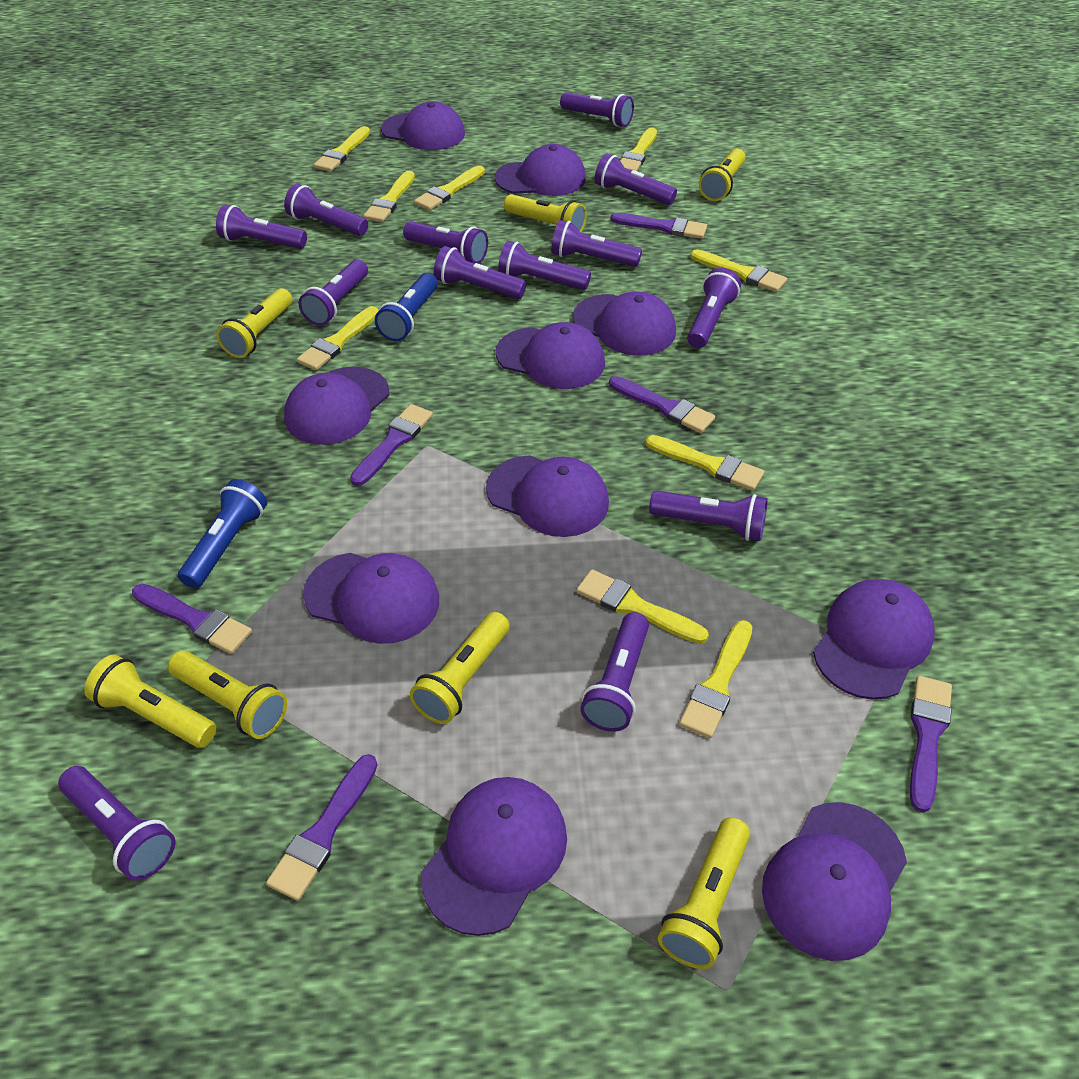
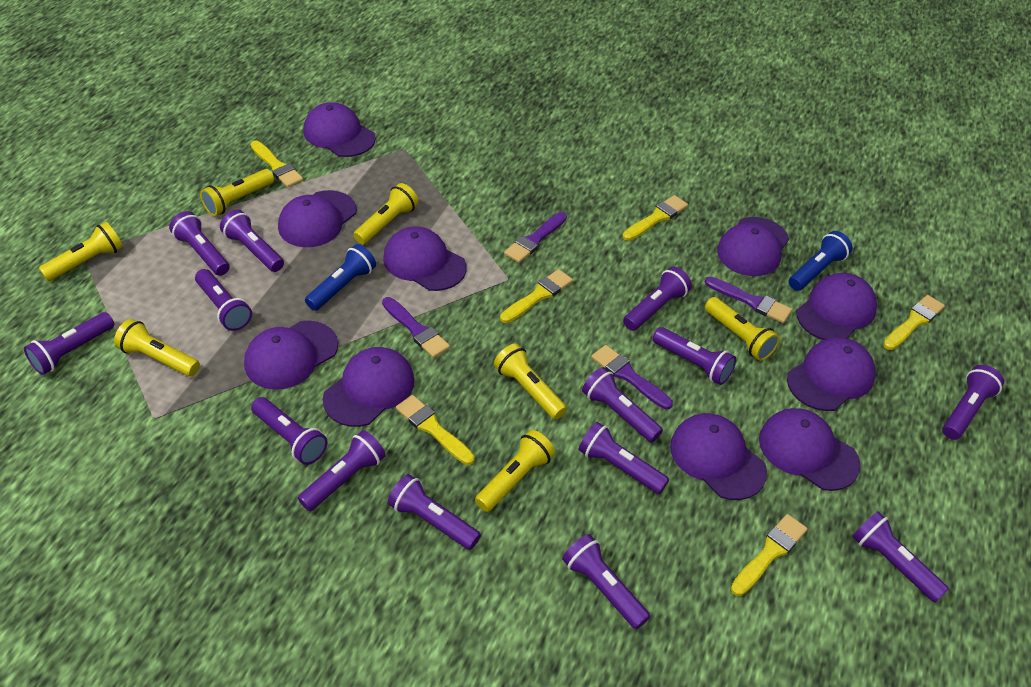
purple brush: [132,584,252,654] [266,754,378,901] [350,404,433,486] [609,376,715,433] [610,213,707,239] [910,676,952,813] = 6 -> [382,297,450,358] [504,212,567,263] [591,345,673,410] [705,277,792,323] = 4
purple flashlight: [58,766,176,881] [216,205,307,249] [284,184,368,236] [299,259,368,326] [403,221,488,264] [434,246,526,299] [498,241,591,290] [551,220,642,267] [560,92,634,127] [580,612,649,732] [595,153,677,205] [649,491,768,541] [687,268,741,348] = 13 -> [24,312,114,375] [169,211,230,276] [195,269,252,331] [220,210,284,272] [251,397,328,465] [298,430,386,511] [388,474,481,550] [562,534,650,629] [579,422,669,494] [582,367,663,442] [623,267,692,331] [653,327,736,385] [852,511,949,602] [943,365,1004,440] = 14
yellow brush: [297,306,378,370] [314,126,370,172] [363,171,415,222] [414,166,485,210] [576,569,709,644] [620,127,657,171] [645,435,764,491] [679,620,752,738] [690,249,787,292] = 9 -> [251,141,303,187] [396,395,475,465] [500,269,573,323] [623,195,688,241] [731,514,808,596] [883,295,945,350] = 6

